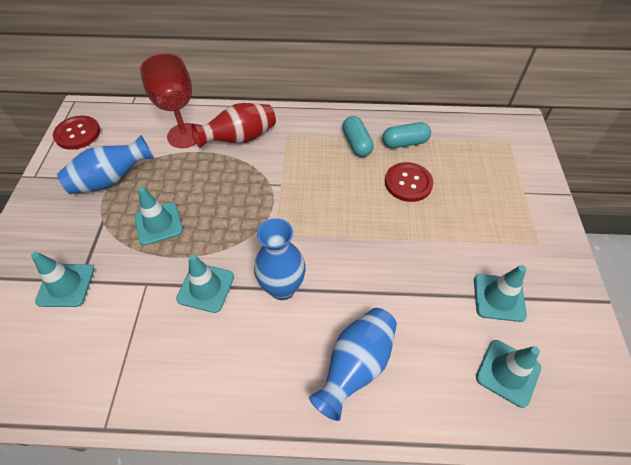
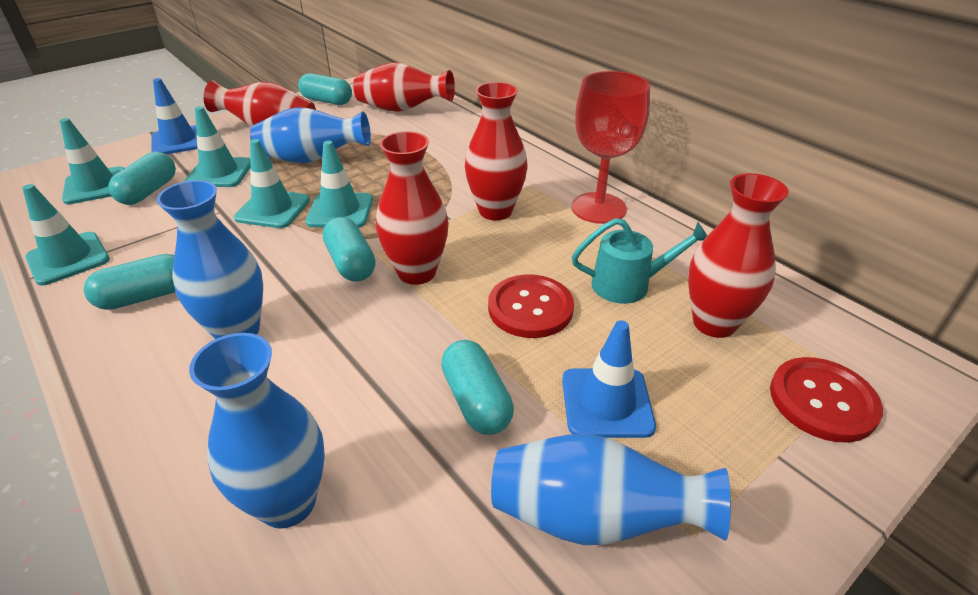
blue traffic cone: none = 0 -> [151,78,198,154] [562,321,656,438] = 2
blue vase: [57,135,154,194] [254,218,306,300] [309,308,397,421] = 3 -> [157,180,263,339] [189,333,325,529] [250,107,371,163] [491,434,731,545] = 4
red vase: [191,103,276,148] = 1 -> [204,80,316,127] [353,62,455,112] [376,131,449,285] [465,82,528,220] [688,173,789,338] = 5
turquoise capsule: [342,116,374,157] [382,122,431,148] = 2 -> [84,254,175,310] [108,152,176,205] [298,73,352,105] [323,217,376,282] [441,340,514,435] = 5
turquoise watering can: none = 0 -> [572,218,707,304] = 1

